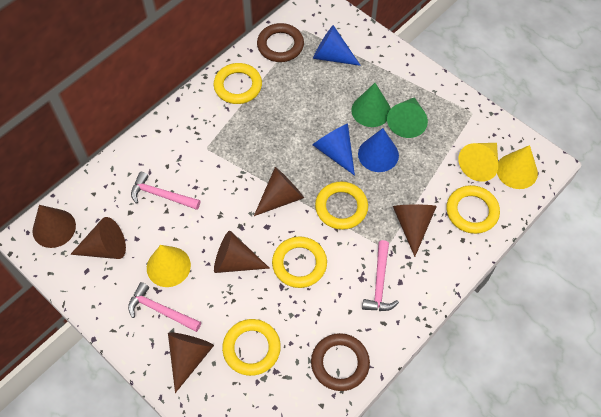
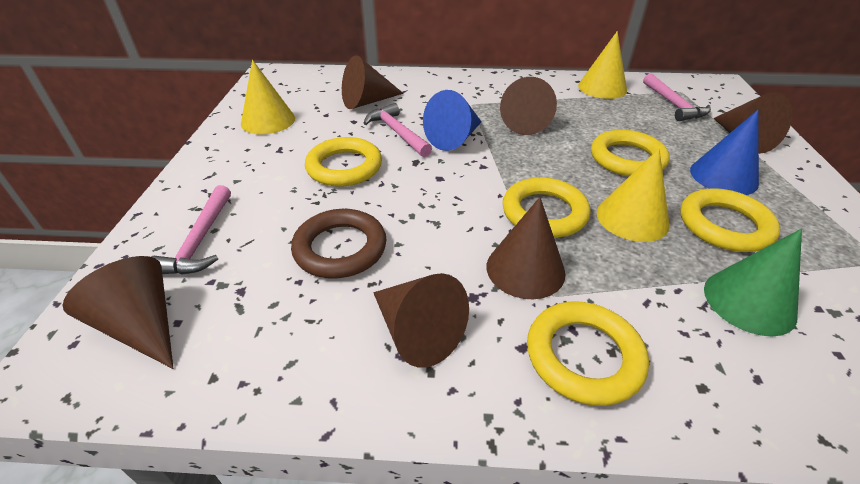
blue cone: [313,25,361,66] [313,124,355,176] [358,128,399,172] = 3 -> [423,90,482,151] [690,110,759,195] = 2
brown ring: [257,23,304,62] [311,333,370,391] = 2 -> [291,209,386,279] = 1
green cone: [351,83,391,127] [387,97,428,138] = 2 -> [704,229,802,336] = 1

